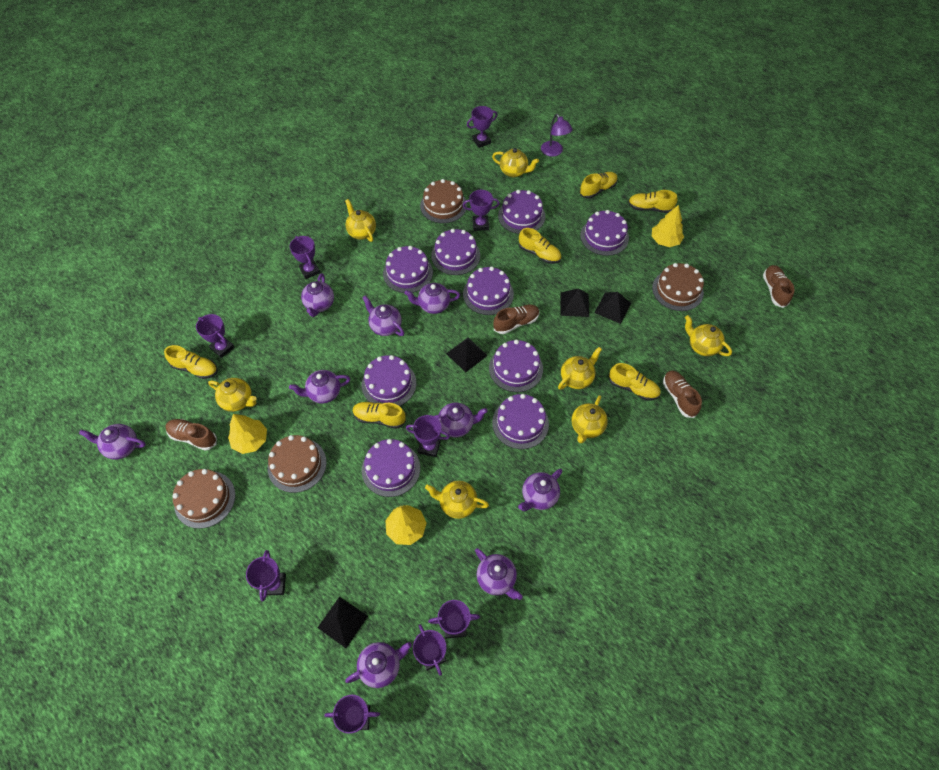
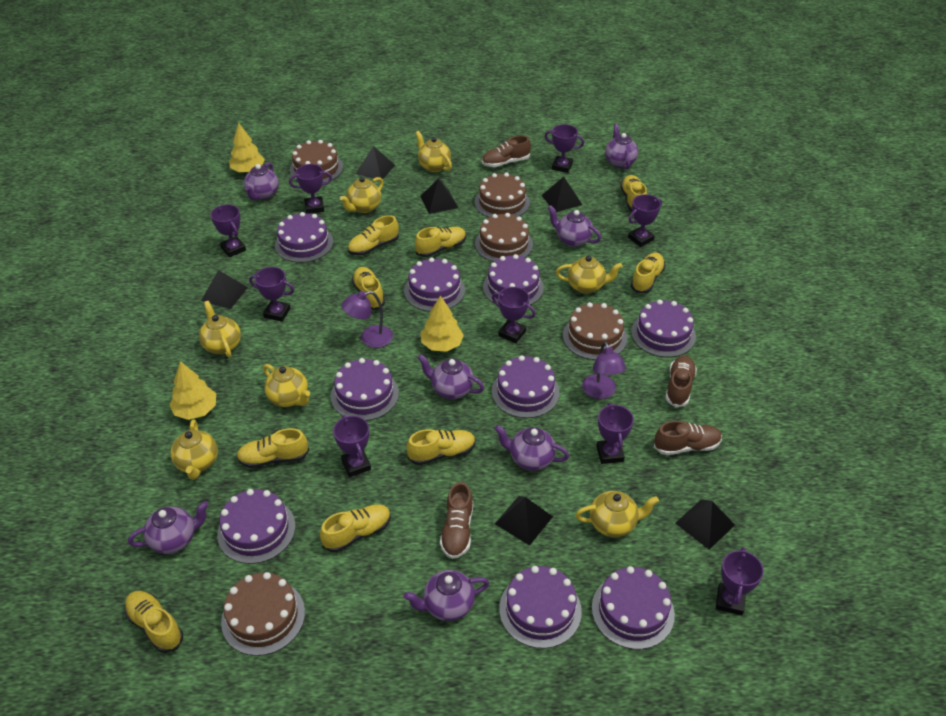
black pyramid: [317,597,368,648] [446,338,488,373] [560,288,589,317] [594,292,631,324] = 4 -> [201,270,248,309] [356,146,395,179] [420,178,458,214] [495,496,553,546] [541,177,582,212] [675,499,735,550] = 6
brown cake: [172,469,235,529] [268,435,327,493] [420,179,467,223] [652,263,704,311] = 4 -> [221,572,305,656] [290,140,343,183] [474,173,530,217] [475,213,533,262] [563,302,627,360] = 5
purple lamp: [541,114,573,157] = 1 -> [341,291,393,348] [582,342,626,399] = 2
purple teapot: [79,424,146,460] [289,370,350,403] [301,273,334,317] [345,642,412,688] [362,295,404,336] [404,283,460,314] [434,403,488,437] [475,548,523,600] [518,469,562,511] = 9 -> [128,501,208,554] [244,162,279,200] [404,570,489,621] [418,354,484,399] [495,425,569,471] [548,205,601,247] [605,124,638,170] = 7
yellow shoe: [164,345,218,379] [353,402,406,429] [519,228,561,264] [579,172,618,199] [609,363,661,401] [628,190,677,213] = 6 -> [124,591,183,653] [236,428,309,468] [320,504,391,552] [348,215,399,255] [352,267,385,310] [407,429,476,465] [415,227,466,257] [620,175,647,211] [631,253,665,293] = 9

